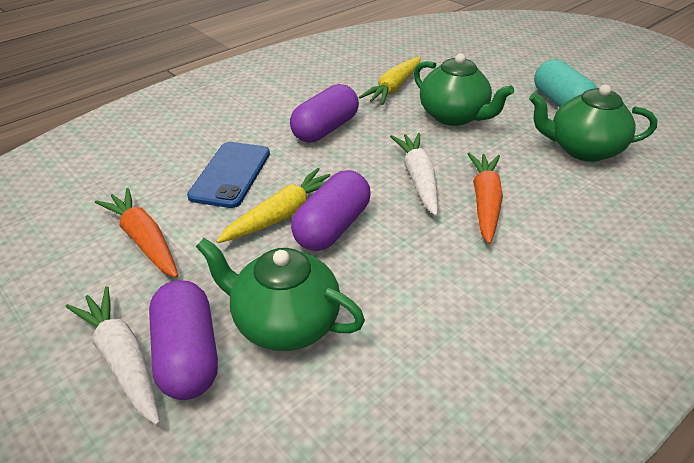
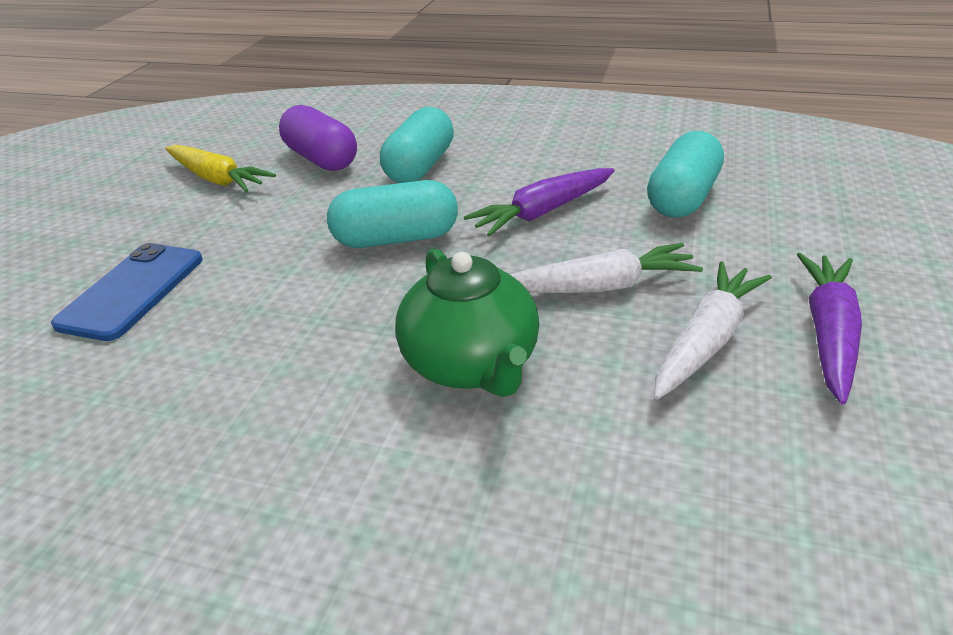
green teapot: [196,238,365,351] [414,53,514,126] [529,85,657,162] = 3 -> [395,248,539,397] = 1
orange carrot: [95,188,178,278] [468,153,503,244] = 2 -> none = 0
purple capsule: [149,280,218,400] [290,84,359,142] [291,170,371,251] = 3 -> [279,105,357,171] = 1
purple carrot: none = 0 -> [464,168,615,236] [797,253,862,405] = 2
turquoise capsule: [534,60,597,107] = 1 -> [327,180,458,248] [380,107,454,183] [647,131,724,218] = 3
yellow carrot: [216,168,330,243] [359,57,421,105] = 2 -> [165,145,276,192] = 1

